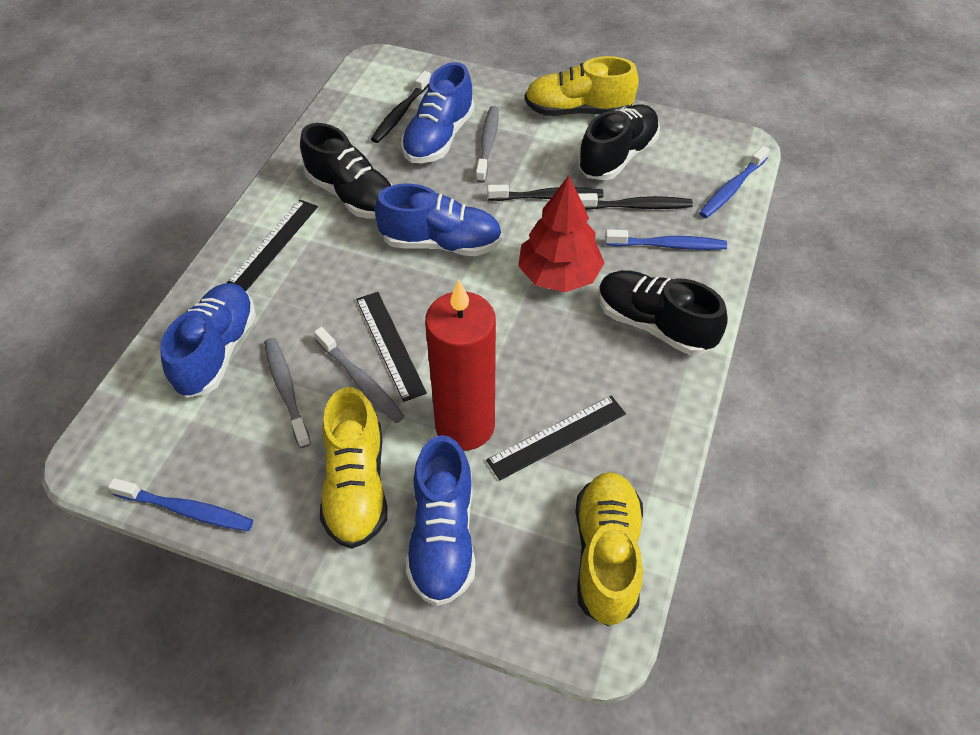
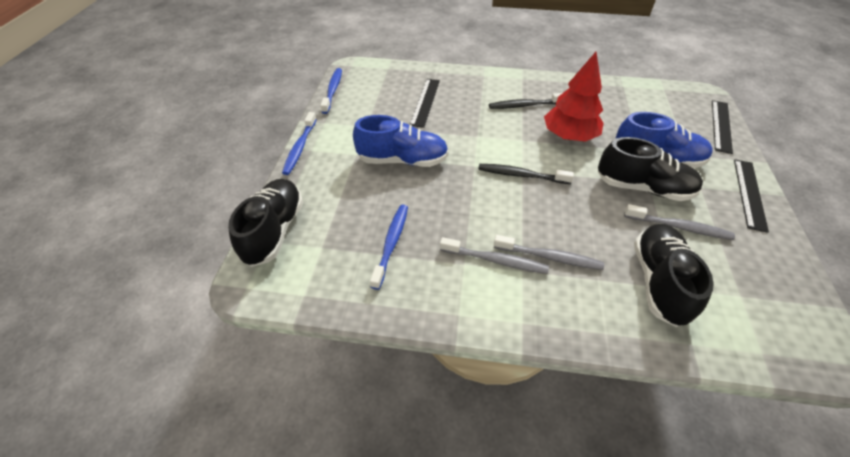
black toothbrush: [371,71,431,143] [487,185,603,201] [578,193,693,210] = 3 -> [478,164,574,184] [489,93,562,109] = 2
blue shoe: [160,283,256,398] [375,184,502,256] [401,62,474,163] [406,435,475,606] = 4 -> [353,115,449,167] [615,112,713,168] = 2
red candle: [425,280,496,450] = 1 -> none = 0
yellow shoe: [320,387,388,549] [525,56,639,116] [575,472,643,626] = 3 -> none = 0

